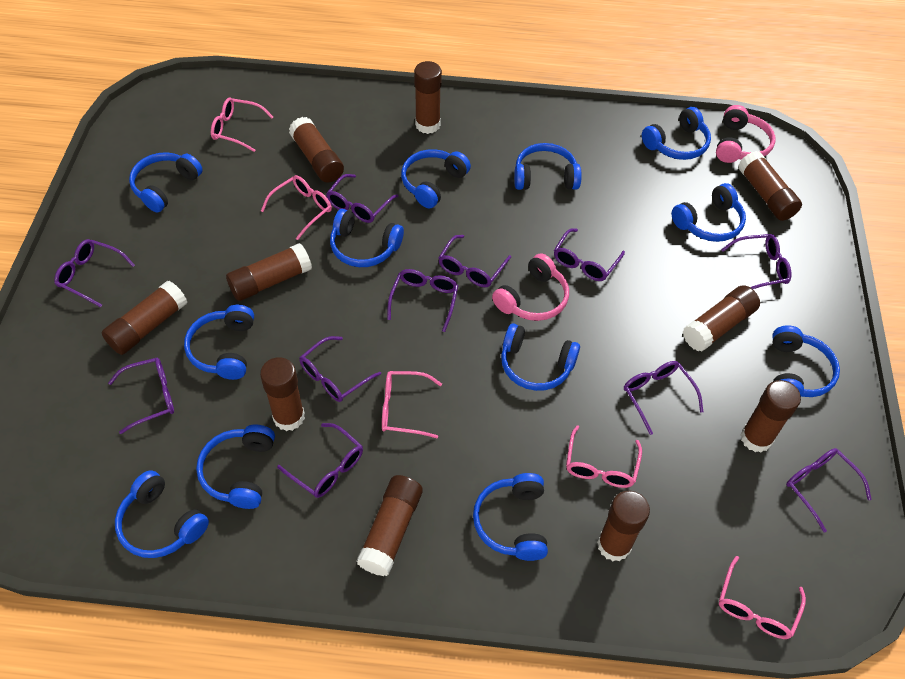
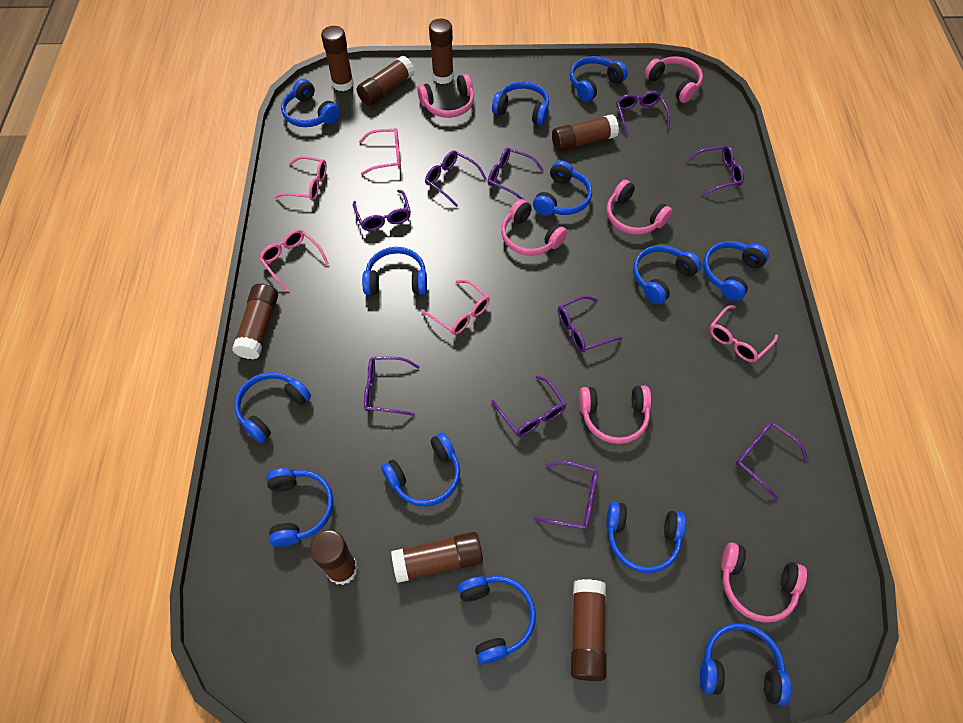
blue headphones: [115,470,209,558] [129,152,203,212] [184,305,254,380] [196,425,275,509] [330,209,404,267] [401,149,471,208] [473,473,548,561] [501,323,580,391] [514,143,581,190] [642,107,711,160] [672,183,746,242] [772,325,840,397] = 12 -> [234,372,311,443] [267,468,334,547] [281,79,340,127] [362,247,427,295] [381,433,460,507] [458,576,536,664] [492,81,549,125] [533,160,592,216] [570,56,628,102] [606,502,686,573] [633,245,701,305] [700,623,791,706] [703,241,769,301] = 13
brown glue stick: [102,281,187,355] [226,243,312,301] [260,357,305,431] [289,117,344,182] [356,475,423,576] [414,61,442,134] [597,491,650,562] [683,285,760,351] [738,151,802,221] [741,380,801,453] = 10 -> [232,284,278,359] [309,530,358,585] [321,26,354,91] [357,55,415,106] [391,532,483,583] [429,19,454,84] [552,114,619,152] [571,579,606,681] = 8
pink headphones: [492,253,569,321] [716,105,775,163] = 2 -> [417,74,474,118] [501,199,567,256] [579,385,651,444] [607,180,672,235] [644,56,703,103] [721,542,807,623] = 6
purple glasses: [54,239,135,307] [108,358,174,434] [277,423,363,498] [299,336,381,402] [326,174,398,223] [387,269,458,332] [438,235,511,287] [554,228,625,281] [624,361,703,435] [721,234,792,289] [786,448,872,533] = 11 -> [353,190,411,231] [364,357,420,416] [425,151,487,207] [488,148,544,201] [491,375,566,437] [534,461,598,530] [558,296,622,352] [616,91,670,136] [686,145,744,196] [736,422,808,500] = 10

